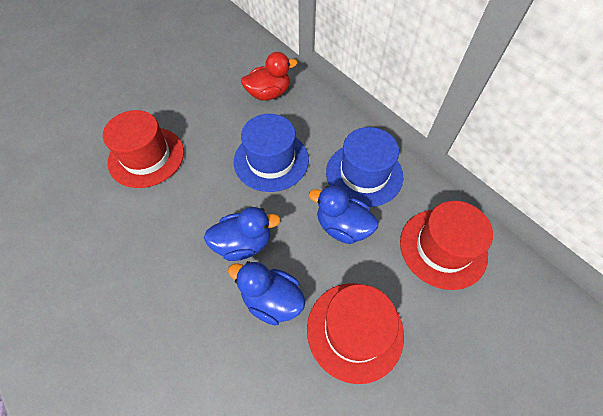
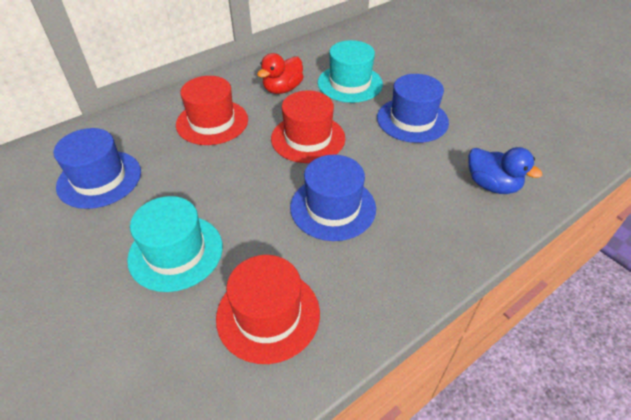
blue duck: [204,207,281,261] [228,261,306,325] [309,186,379,244] = 3 -> [468,147,542,194] = 1
blue hat: [234,114,309,192] [326,127,403,207] = 2 -> [53,128,141,209] [290,155,376,241] [377,74,449,143] = 3
turquoise hat: none = 0 -> [127,196,223,292] [318,40,383,103] = 2

